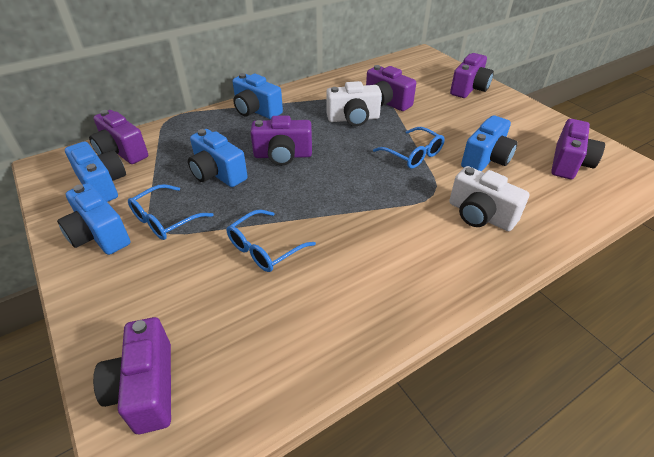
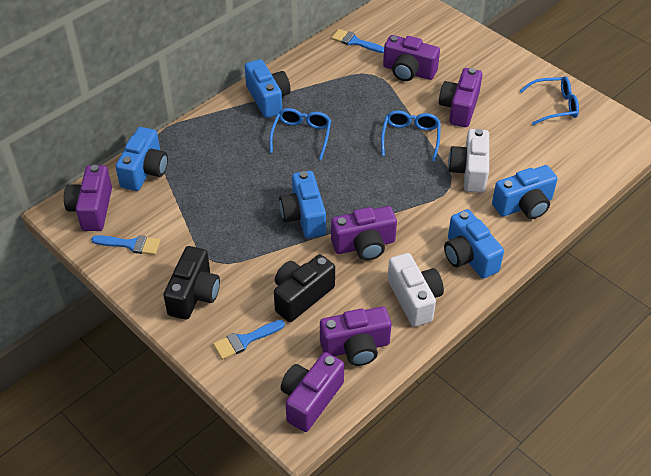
black camera: none = 0 -> [163,246,220,320] [274,254,335,322] = 2
blue brush: none = 0 -> [91,235,160,255] [213,320,285,360] [331,29,384,53] = 3

